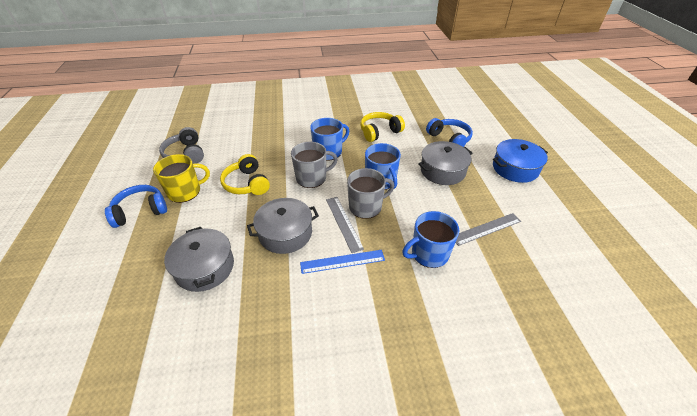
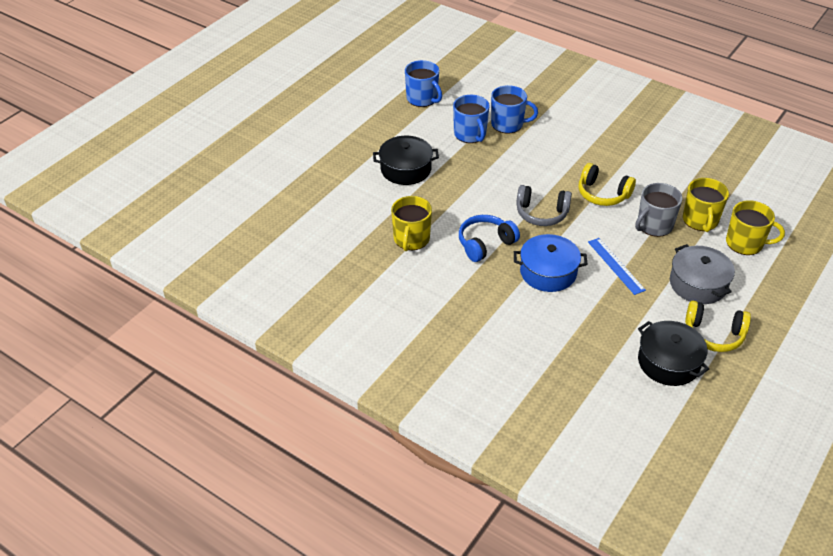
black pot: none = 0 -> [373,136,439,185] [638,321,709,386] = 2
blue headphones: [105,185,167,228] [426,118,473,147] = 2 -> [459,215,520,262] = 1
grey mug: [291,142,338,188] [347,168,394,219] = 2 -> [635,183,683,237] = 1
grey pot: [164,227,234,292] [247,198,319,254] [418,141,472,185] = 3 -> [670,244,735,304] = 1
grey ruler: [326,197,364,253] [456,213,521,246] = 2 -> none = 0
yellow mug: [153,154,210,203] = 1 -> [391,196,432,251] [683,178,729,232] [726,200,785,255] = 3

